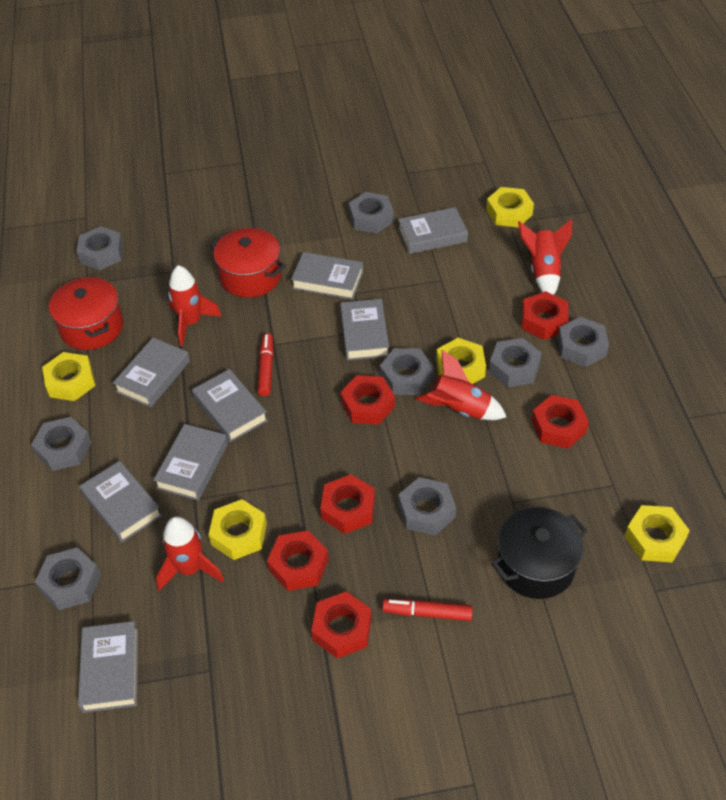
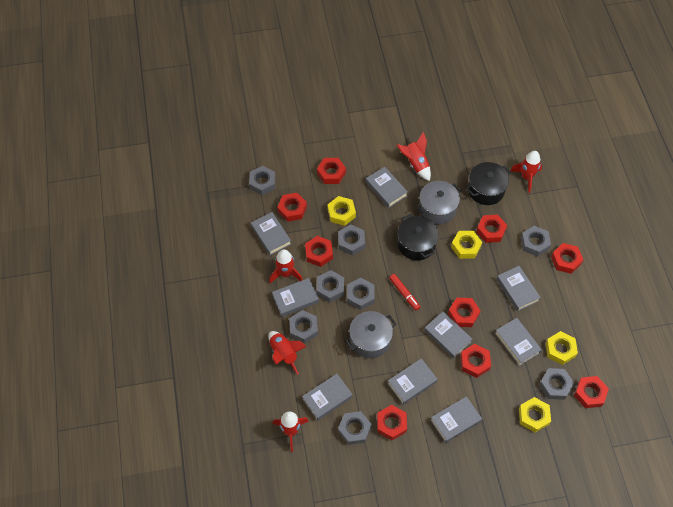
black pot: [491,507,588,599] = 1 -> [398,214,439,261] [466,162,511,205] = 2
grey book: [78,621,138,713] [79,461,162,543] [113,338,190,407] [154,424,228,501] [192,369,268,442] [291,252,363,300] [340,299,389,361] [398,207,468,254] = 8 -> [251,212,291,255] [272,278,319,317] [302,374,353,421] [366,167,408,208] [387,358,438,405] [424,312,472,359] [430,396,482,443] [495,318,542,366] [496,266,541,311] = 9
grey pot: none = 0 -> [345,311,396,358] [417,181,462,224] = 2
red marker: [258,333,274,396] [382,599,473,621] = 2 -> [389,274,420,310] = 1
red nut: [267,530,329,591] [311,591,372,658] [320,474,375,534] [340,375,395,425] [522,291,569,340] [532,395,589,449] = 6 -> [277,193,307,222] [305,236,333,267] [317,158,346,184] [377,405,407,440] [448,298,481,327] [460,344,491,378] [476,215,507,243] [551,243,583,274] [574,376,609,408] = 9
red pot: [49,277,123,350] [210,228,286,298] = 2 -> none = 0
red rocket: [156,516,224,591] [168,265,222,346] [416,350,506,420] [518,219,572,295] = 4 -> [269,249,302,283] [269,331,307,375] [273,412,309,452] [397,132,431,181] [510,151,542,193] = 5
yellow nut: [42,352,96,401] [209,499,267,560] [436,338,486,384] [486,187,534,227] [625,505,690,563] = 5 -> [328,196,356,226] [451,231,482,259] [519,397,551,433] [546,331,578,365] = 4

